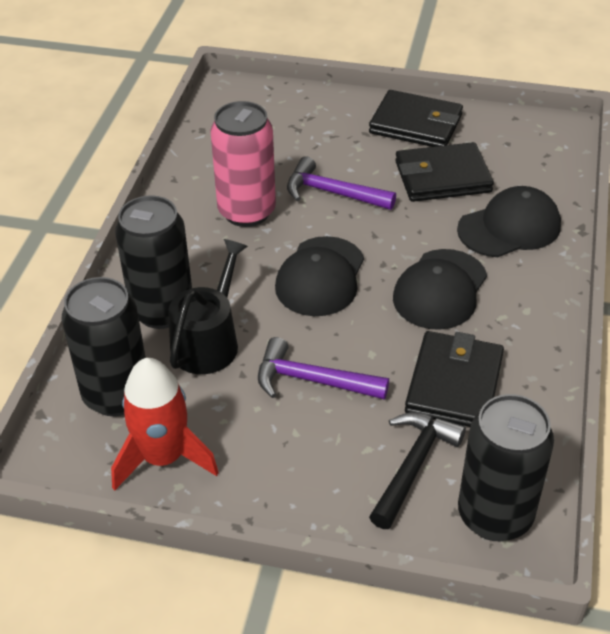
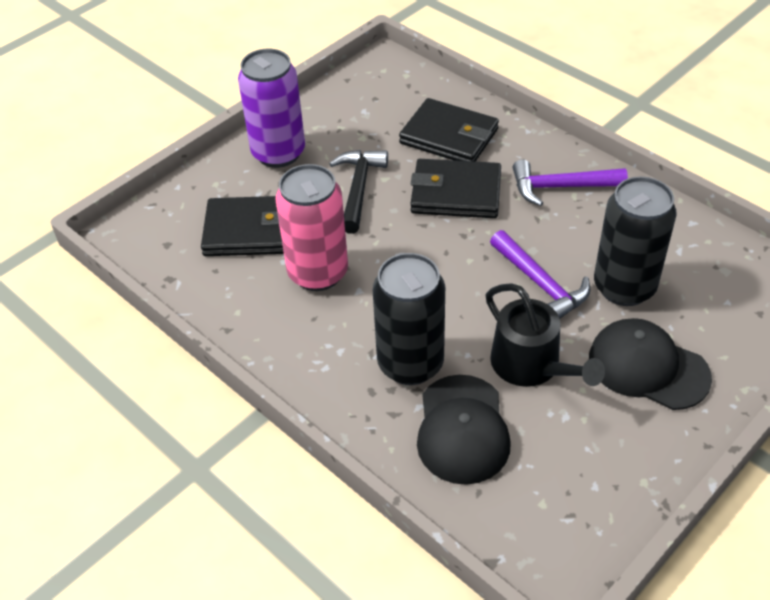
black can: [62,277,146,416] [115,195,192,329] [458,394,554,541] = 3 -> [373,253,445,385] [594,176,676,306] = 2
black cap: [275,236,364,316] [393,249,487,330] [457,186,561,257] = 3 -> [417,375,511,485] [589,318,712,410] = 2
purple can: none = 0 -> [238,49,305,168] = 1
red rocket: [111,358,219,490] = 1 -> none = 0

